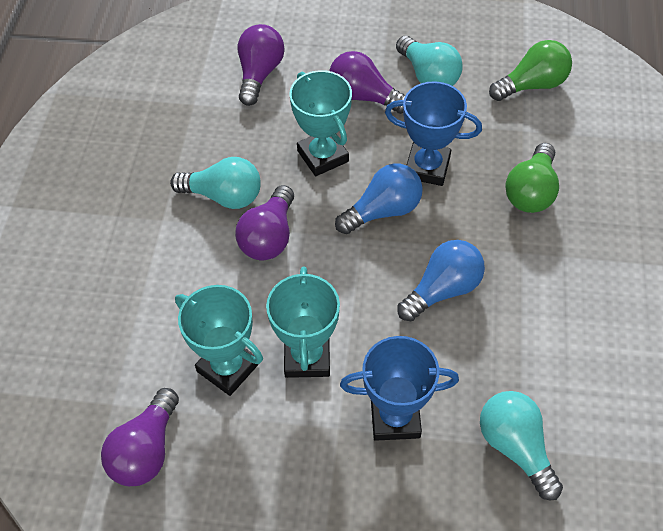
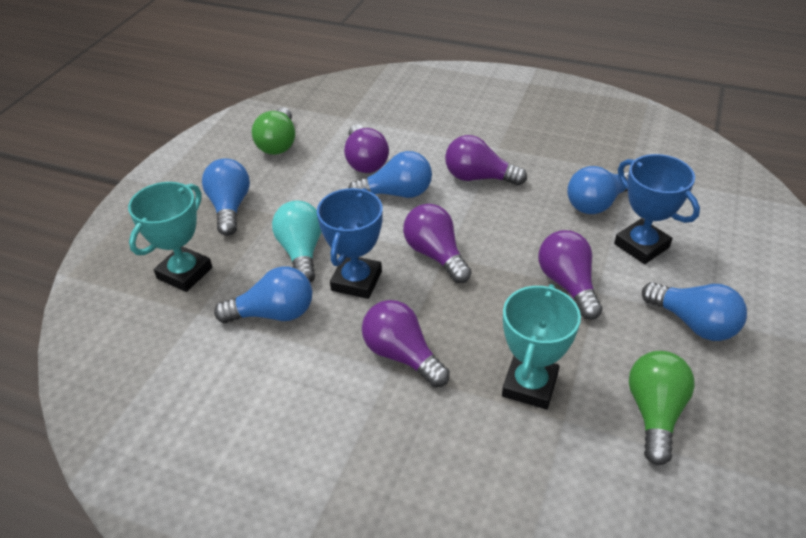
blue light bulb: [335,163,423,234] [397,240,485,321] = 2 -> [202,159,250,236] [214,266,312,323] [348,151,432,198] [567,166,629,214] [642,282,747,341] = 5
purple light bulb: [101,388,179,486] [235,185,294,260] [238,24,284,106] [330,51,405,114] = 4 -> [344,125,389,173] [362,300,450,387] [403,204,472,283] [445,135,527,186] [538,230,603,320] = 5
turquoise light bulb: [170,157,261,209] [396,36,463,86] [480,391,563,500] = 3 -> [272,200,322,283] = 1
turquoise trophy: [175,285,263,396] [266,266,340,378] [289,70,352,176] = 3 -> [128,182,212,292] [502,284,581,409] = 2

